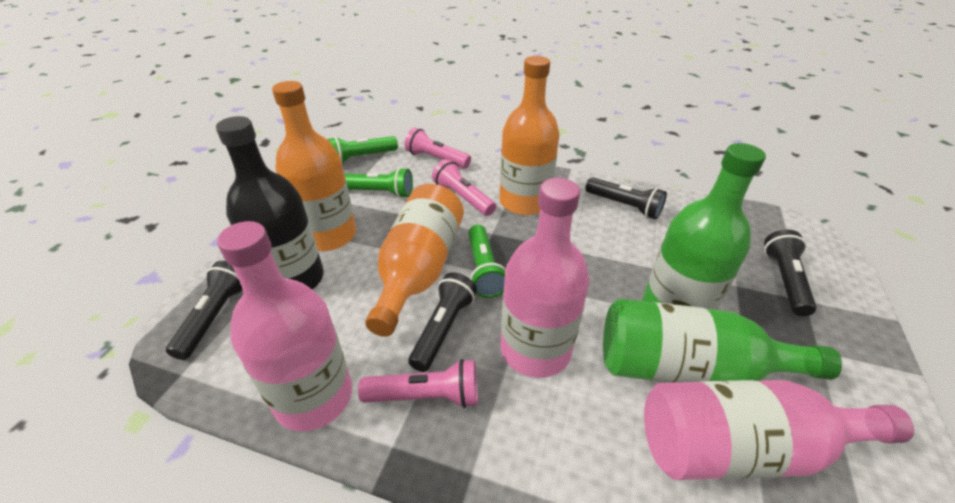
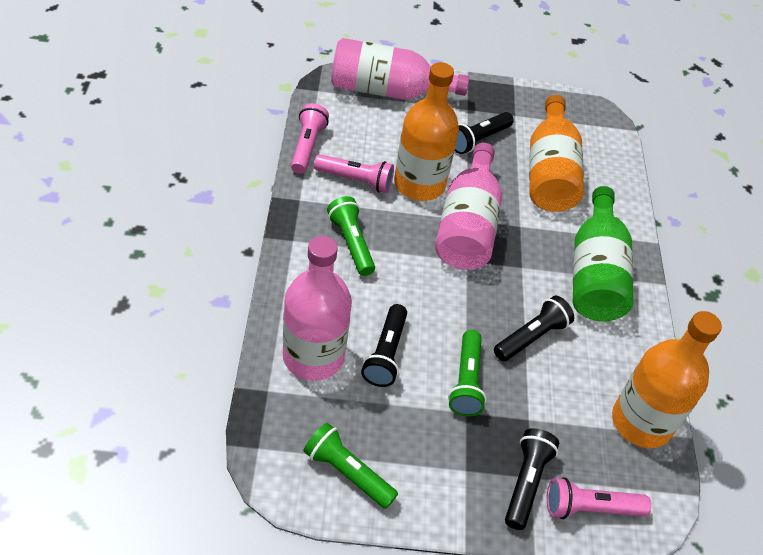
black bottle: [216,116,324,290] = 1 -> none = 0
green bottle: [603,299,842,383] [643,143,766,310] = 2 -> [573,186,633,322] = 1

